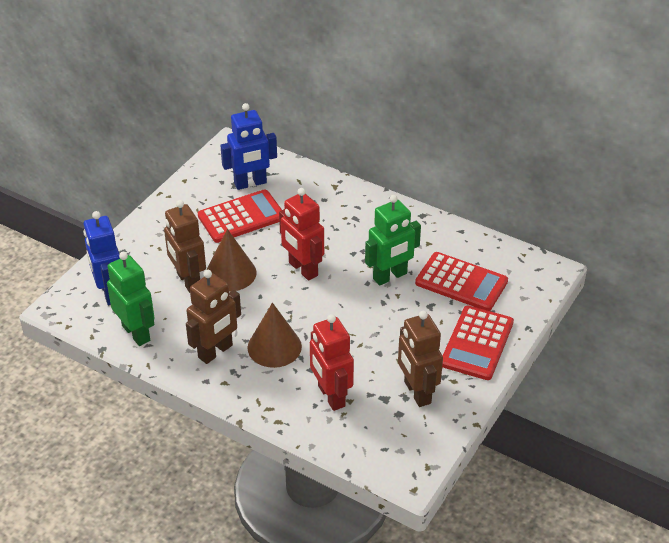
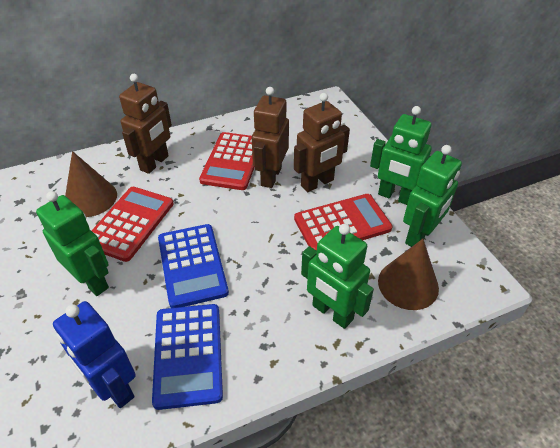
blue calculator: none = 0 -> [152,304,223,410] [158,224,229,308] = 2
blue robot: [83,211,120,305] [220,103,277,190] = 2 -> [53,301,136,408] = 1
green robot: [107,252,155,346] [365,195,421,286] = 2 -> [36,191,109,296] [301,224,374,329] [370,106,432,205] [403,145,462,247] = 4
red robot: [279,188,324,281] [310,314,354,411] = 2 -> none = 0

